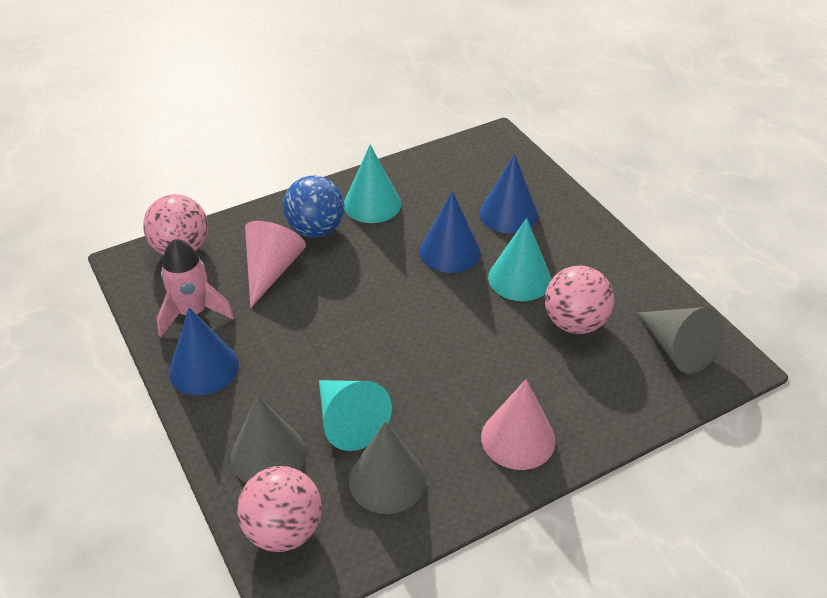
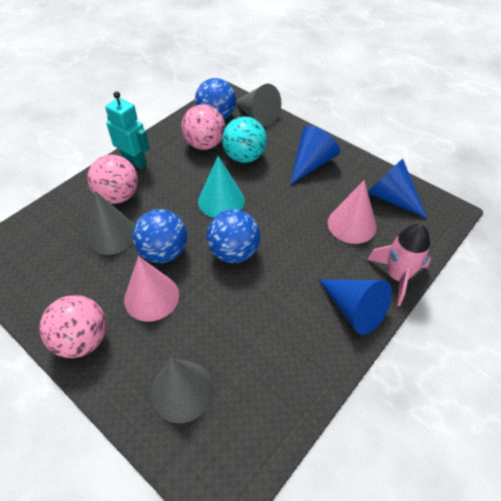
blue ball: [283,176,345,238] = 1 -> [132,209,187,263] [195,78,236,120] [206,209,260,263] = 3
turquoise ball: none = 0 -> [222,116,267,163] = 1
turquoise cone: [319,380,392,451] [344,145,402,223] [488,218,551,301] = 3 -> [198,156,245,218] = 1
turquoise robot: none = 0 -> [105,91,150,169] = 1

